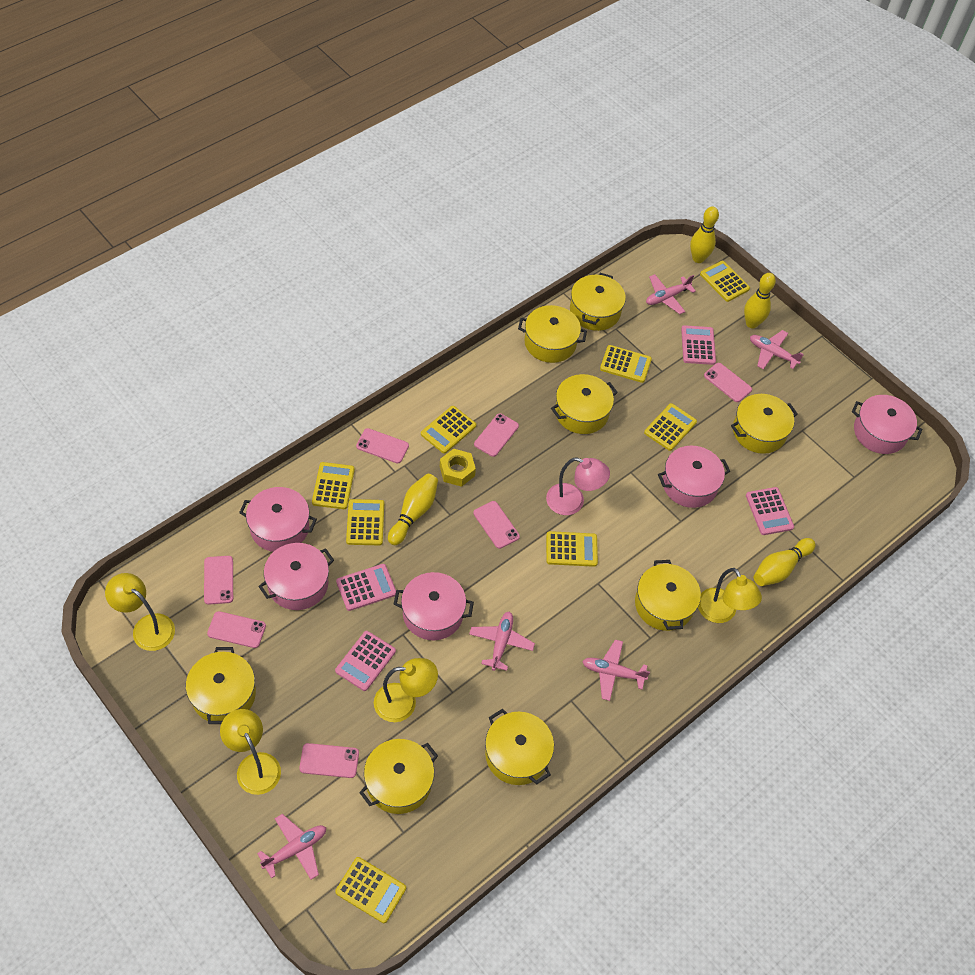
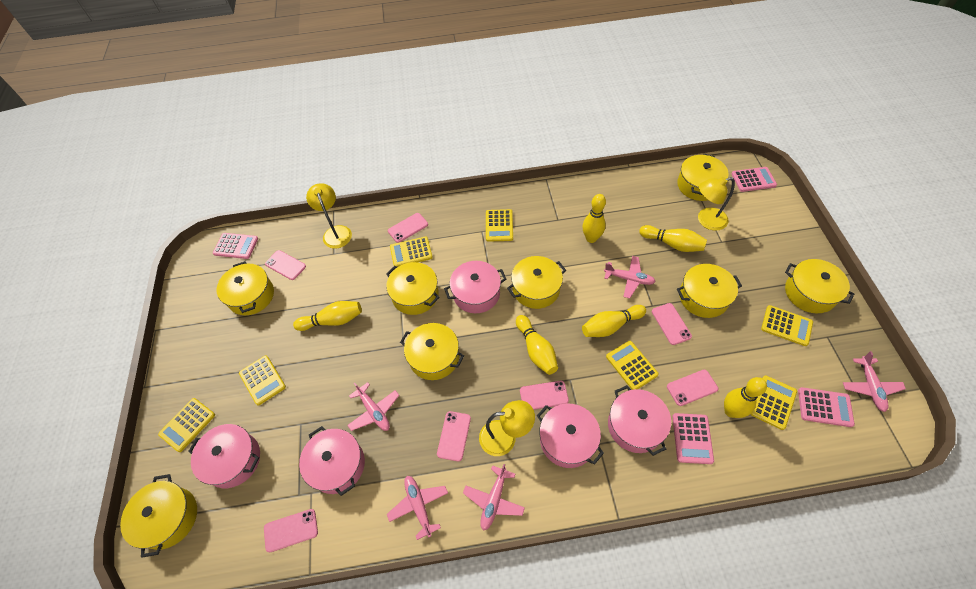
pink lamp: [546,458,610,515] = 1 -> none = 0
yellow bowling pin: [388,474,438,545] [690,207,719,263] [744,273,776,328] [754,538,816,586] = 4 -> [293,301,362,331] [516,315,558,375] [582,194,606,243] [582,305,646,337] [639,225,707,252] [724,377,767,418] = 6
yellow calculator: [312,462,355,509] [335,857,406,923] [346,499,384,546] [421,406,476,454] [546,531,598,567] [600,345,652,383] [644,403,697,451] [700,261,750,302] = 8 -> [158,398,215,452] [239,355,286,405] [390,236,433,267] [486,209,513,242] [606,341,659,390] [750,375,797,430] [761,305,813,346] = 7
yellow lamp: [105,573,175,651] [220,709,281,795] [374,658,438,722] [698,568,762,623] = 4 -> [306,183,352,249] [479,400,535,456] [698,177,735,231] = 3
yellow nut: [440,449,476,487] = 1 -> none = 0

